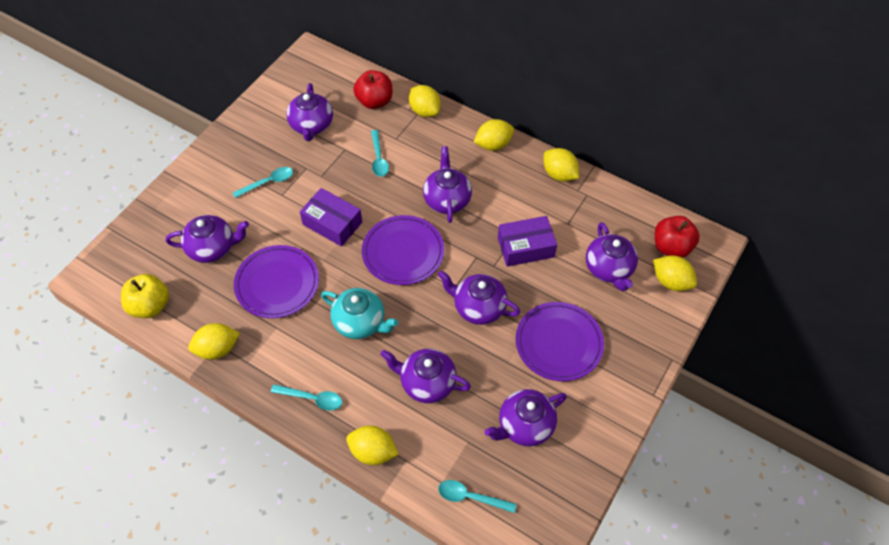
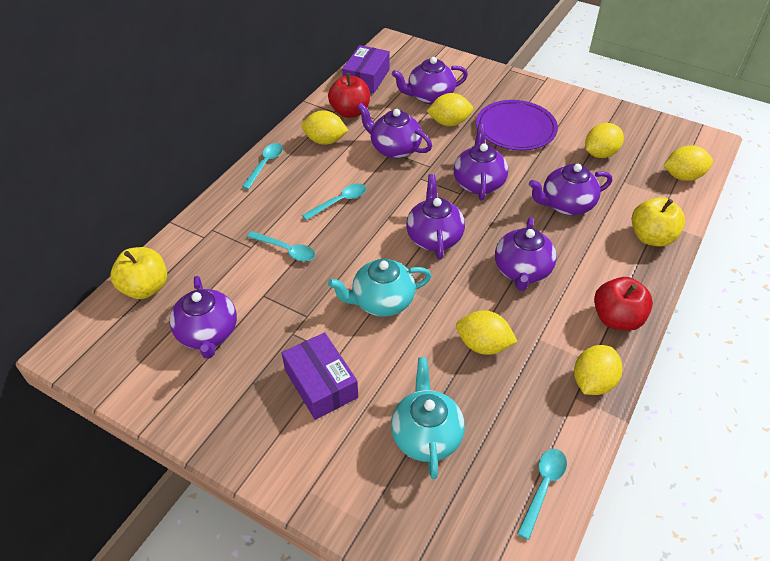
purple plate: [234,245,319,318] [362,215,444,285] [516,302,604,381] = 3 -> [476,100,558,151] = 1
turquoise teapot: [321,288,398,339] = 1 -> [328,259,432,317] [391,357,465,479] = 2
yellow apple: [121,274,169,318] = 1 -> [111,247,167,299] [632,197,685,247] = 2

